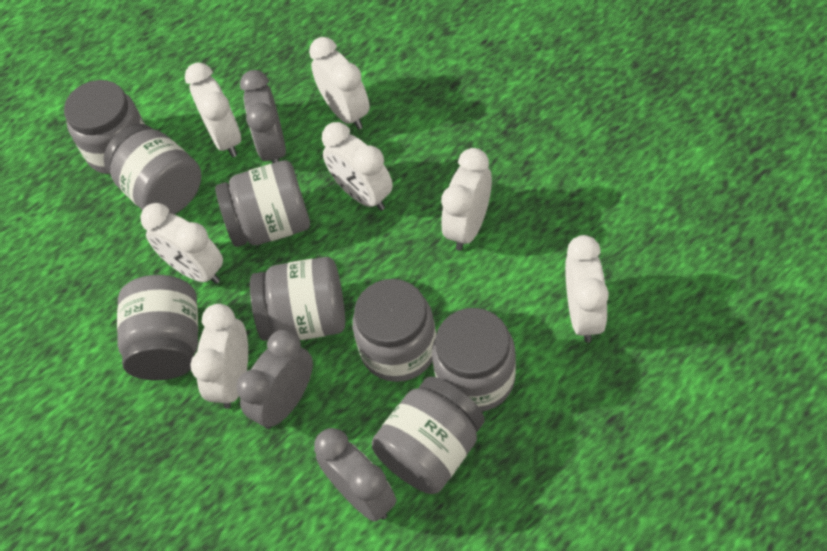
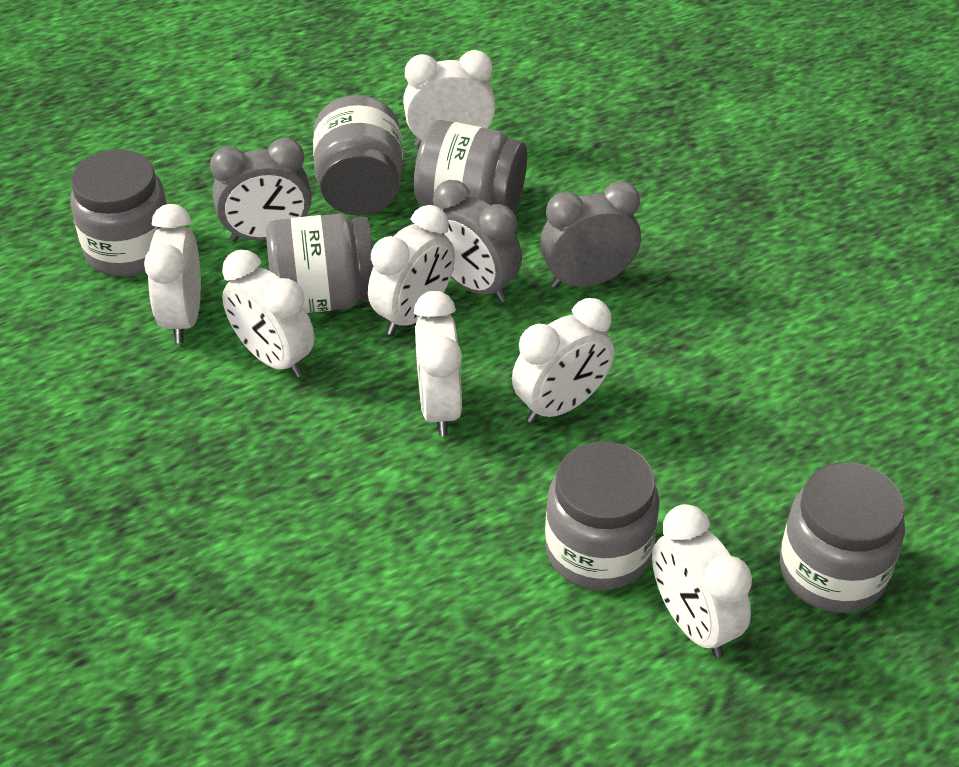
grey jar: [64,80,145,174] [104,124,202,214] [117,275,198,380] [215,160,310,247] [250,257,345,341] [352,279,436,382] [372,376,485,494] [432,308,516,412] = 8 -> [70,149,168,276] [266,214,374,313] [313,95,403,216] [414,120,527,213] [545,441,660,591] [780,462,905,613] = 6

